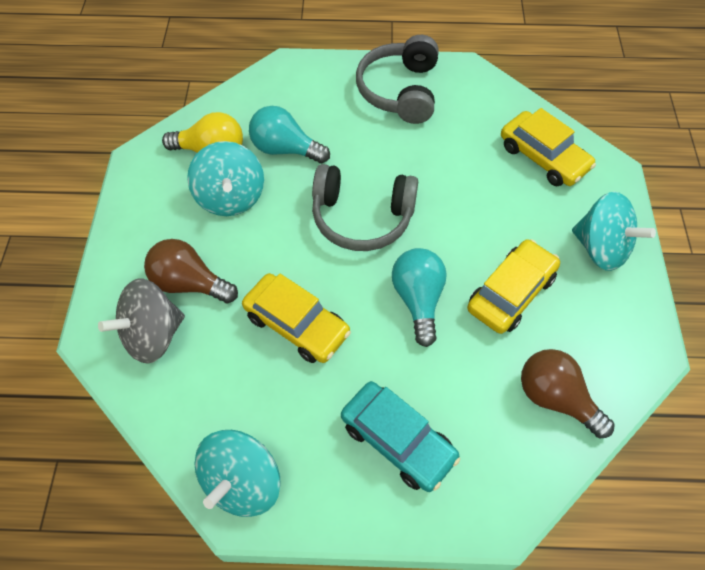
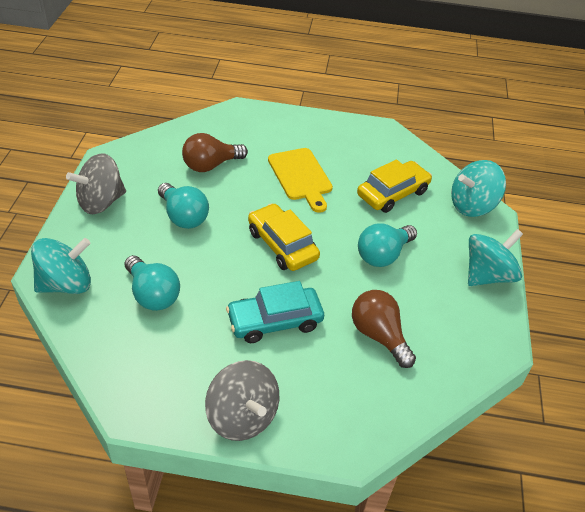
grey headphones: [312,164,418,251] [356,35,439,124] = 2 -> none = 0
grey spinning top: [98,279,185,364] = 1 -> [66,153,126,214] [205,360,279,441] = 2
turquoise light bulb: [249,106,330,164] [392,248,447,347] = 2 -> [125,255,180,311] [158,183,209,229] [358,223,417,267] = 3
yellow car: [242,273,351,363] [467,239,560,334] [501,108,596,186] = 3 -> [248,203,320,271] [357,159,432,213] = 2
yellow cutting board: none = 0 -> [268,148,333,213] = 1
yellow light bulb: [162,112,243,153] = 1 -> none = 0

